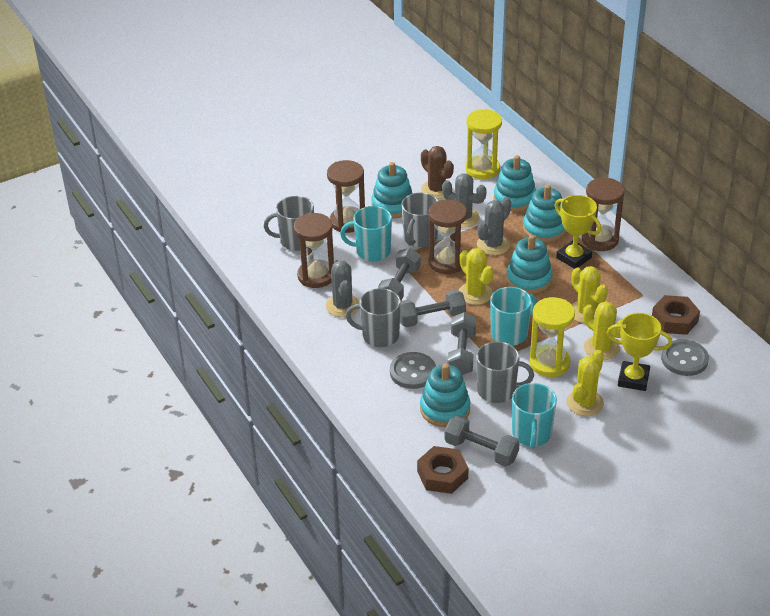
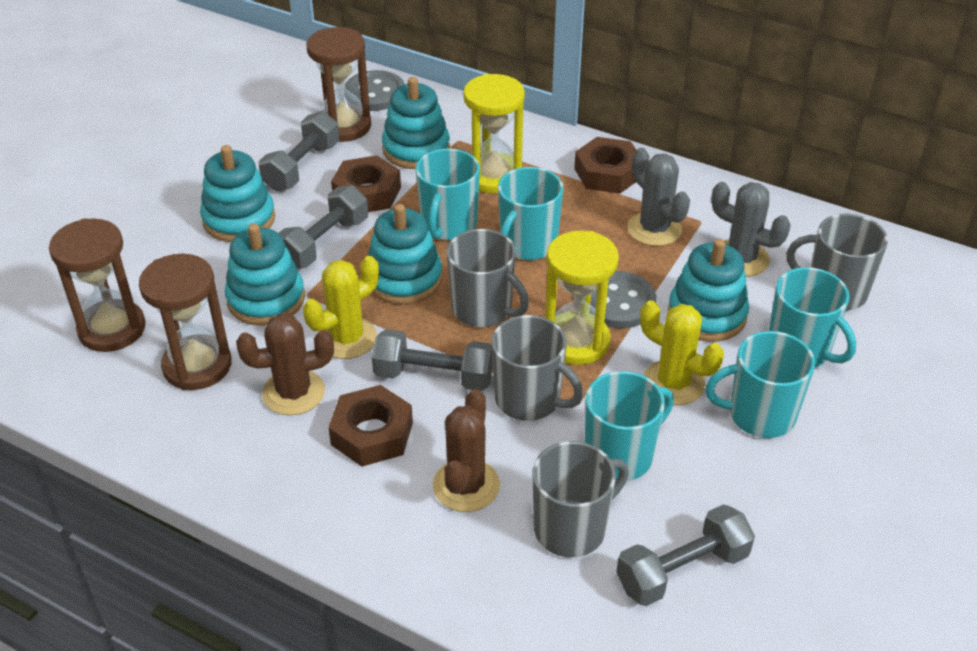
brown cactus: [421,146,454,199] = 1 -> [236,313,334,415] [433,389,500,512] = 2
brown hourglass: [294,213,334,288] [327,160,365,233] [428,199,467,274] [582,178,625,251] = 4 -> [49,218,146,352] [139,254,232,390] [307,27,371,142] = 3
brown nut: [417,446,469,494] [652,295,700,335] = 2 -> [328,385,413,467] [331,155,401,212] [574,137,636,194] = 3
grey cactus: [326,260,360,317] [442,173,487,228] [477,197,511,255] = 3 -> [628,148,690,246] [711,182,791,277] = 2
turquoise mug: [340,206,392,261] [490,287,537,346] [512,383,557,449] = 3 -> [416,149,480,240] [498,167,563,260] [585,371,674,481] [705,331,815,438] [769,267,856,367] = 5
yellow cactus: [459,248,494,305] [566,350,604,416] [571,266,608,323] [583,301,622,360] = 4 -> [303,256,379,359] [640,300,724,405] = 2
yellow trophy: [555,195,601,269] [607,313,672,391] = 2 -> none = 0

